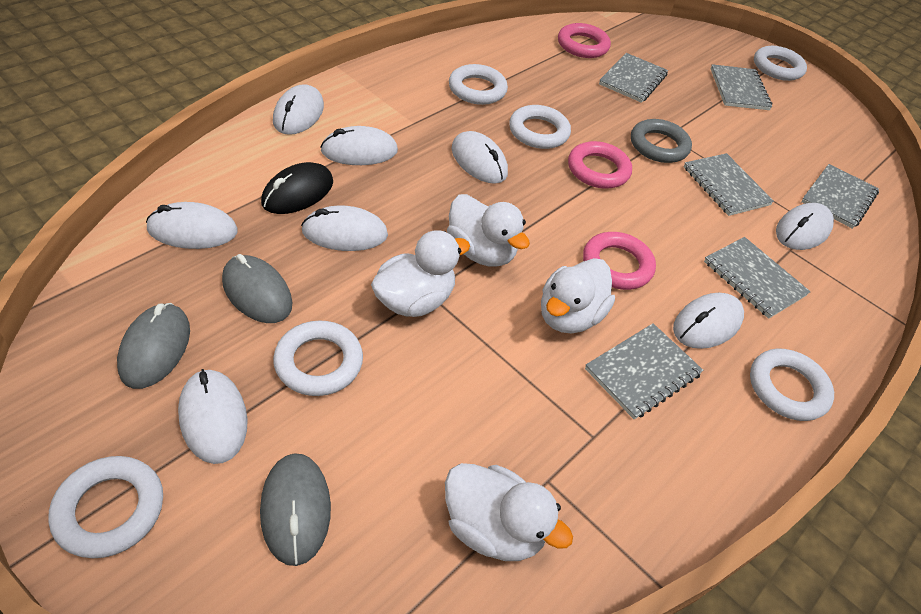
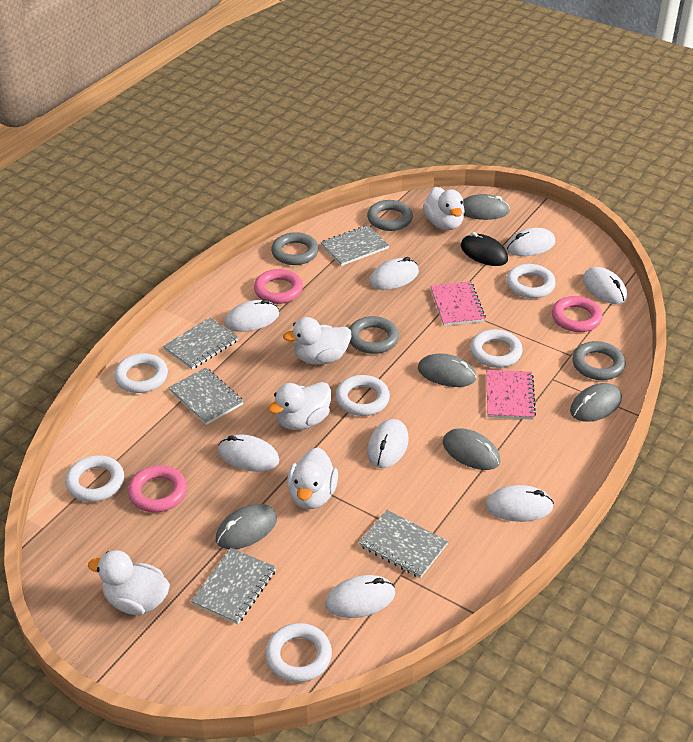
grey mouse: [117,303,190,389] [222,254,293,323] [260,453,331,566] = 3 -> [216,504,277,549] [418,353,477,387] [443,429,500,470] [463,194,510,220] [570,383,622,422] = 5
grey notebook: [585,323,703,419] [599,53,668,103] [684,153,774,216] [704,237,811,319] [710,64,772,110] [801,164,879,229] = 6 -> [163,317,239,370] [168,367,244,425] [191,548,276,624] [320,225,389,266] [359,510,448,578] = 5
grey ring: [631,119,692,163] = 1 -> [271,232,319,265] [349,316,399,354] [367,200,413,231] [572,341,626,380] = 4
pink notebook: none = 0 -> [431,281,486,326] [486,370,536,420] = 2
white duck: [371,230,470,317] [445,463,573,561] [447,194,530,266] [541,258,615,333] = 4 -> [88,550,170,615] [268,382,331,430] [283,317,351,365] [287,447,338,509] [423,187,465,230] = 5

